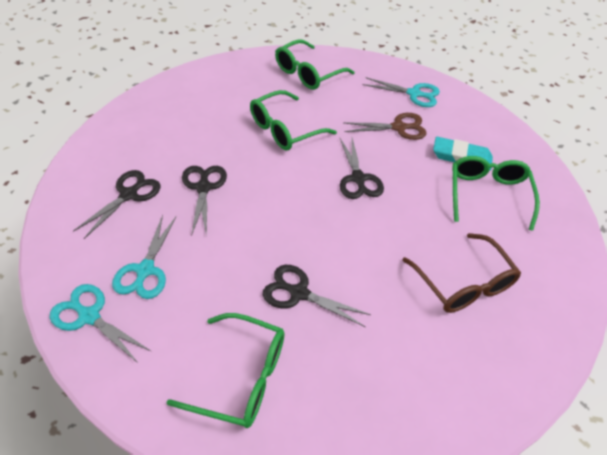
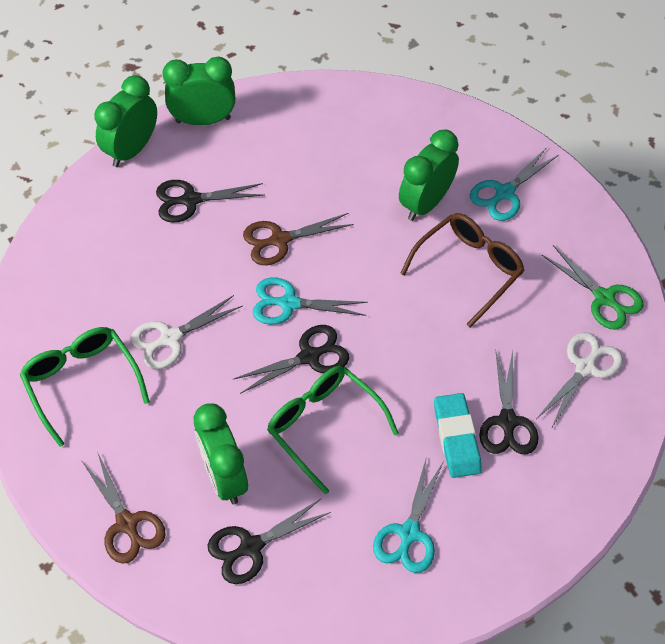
brown scissors: [344,113,426,140] = 1 -> [81,454,166,564] [243,213,354,265] = 2
green clock: none = 0 -> [94,75,157,167] [162,57,235,125] [193,403,248,504] [399,129,459,221] = 4
green glasses: [166,313,285,428] [250,90,337,151] [275,39,354,90] [452,156,540,231] = 4 -> [20,327,150,447] [267,366,399,494] = 2
green scissors: none = 0 -> [542,245,644,330] = 1
white scissors: none = 0 -> [131,295,242,369] [537,332,623,429] = 2

